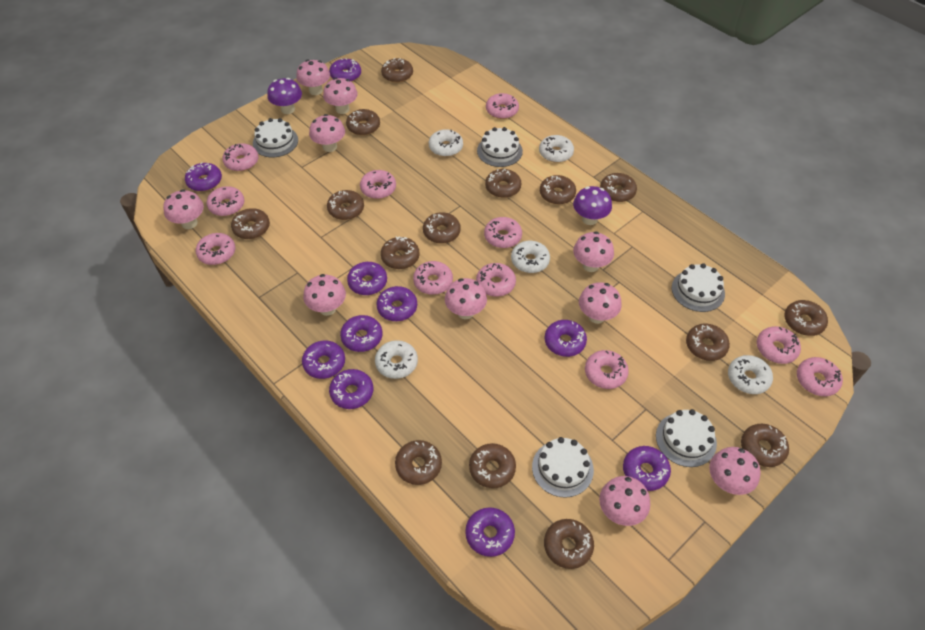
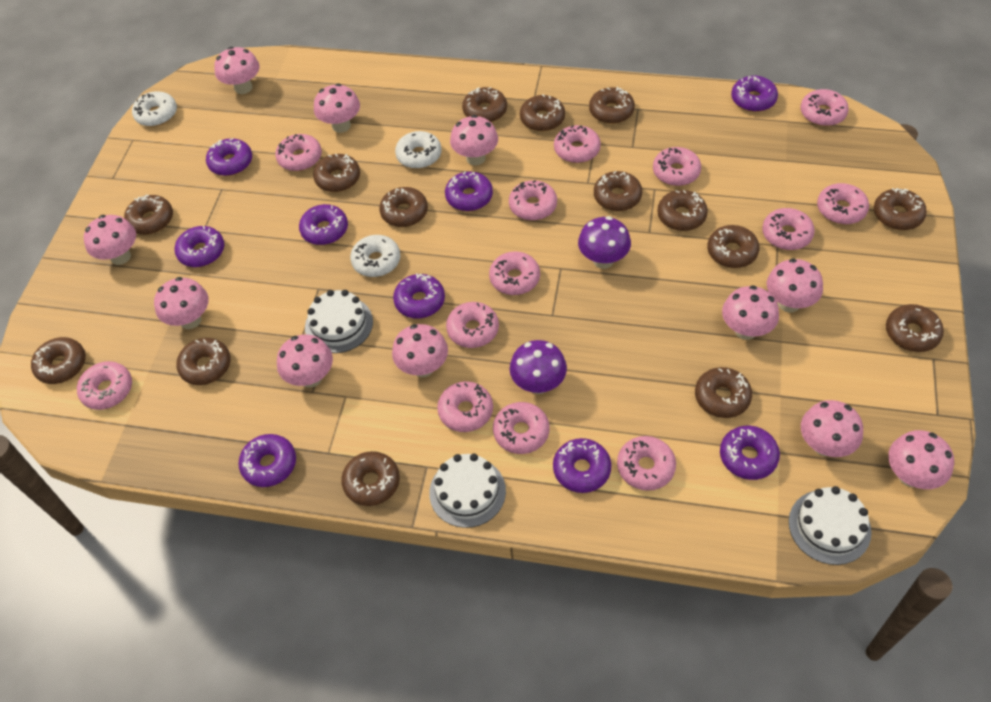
pink donut: [196,233,235,265] [206,186,245,216] [222,143,258,171] [360,170,396,199] [413,261,453,295] [476,263,516,297] [484,217,522,248] [486,93,519,119] [585,350,629,389] [757,326,801,364] [797,357,843,396] = 11 -> [77,361,132,410] [275,134,322,171] [437,381,493,432] [446,302,499,348] [489,251,540,295] [493,402,549,454] [509,180,557,221] [554,125,601,163] [617,436,676,491] [653,147,701,186] [762,208,815,250] [800,89,849,126] [817,183,869,224] = 13
pink mushroom: [163,189,204,229] [296,59,330,95] [303,274,346,316] [309,114,345,152] [323,78,358,114] [445,278,487,319] [573,231,614,272] [579,282,622,324] [599,476,650,526] [709,447,760,495] = 10 -> [84,215,136,265] [154,277,209,329] [214,47,260,94] [277,334,333,388] [314,83,360,133] [392,324,448,377] [450,115,498,165] [722,285,779,340] [767,259,823,312] [801,400,863,457] [888,430,954,489] = 11
purple donut: [185,163,222,191] [302,341,345,379] [329,58,361,82] [329,369,373,409] [340,315,382,352] [347,262,387,295] [376,286,417,321] [465,507,515,557] [545,320,587,357] [623,446,671,491] = 10 -> [174,226,224,267] [206,138,252,176] [238,434,296,487] [299,204,348,245] [393,273,445,319] [445,172,493,211] [553,438,611,493] [720,426,780,480] [731,76,778,112] = 9
white cake: [253,118,298,157] [477,127,523,167] [532,437,594,498] [656,409,717,467] [672,263,725,312] = 5 -> [305,290,373,353] [429,454,506,528] [789,486,872,565] = 3
white donut: [375,340,418,379] [429,129,463,157] [511,241,550,273] [539,135,574,163] [728,355,773,394] = 5 -> [132,91,177,127] [350,235,401,277] [395,131,442,169] = 3

